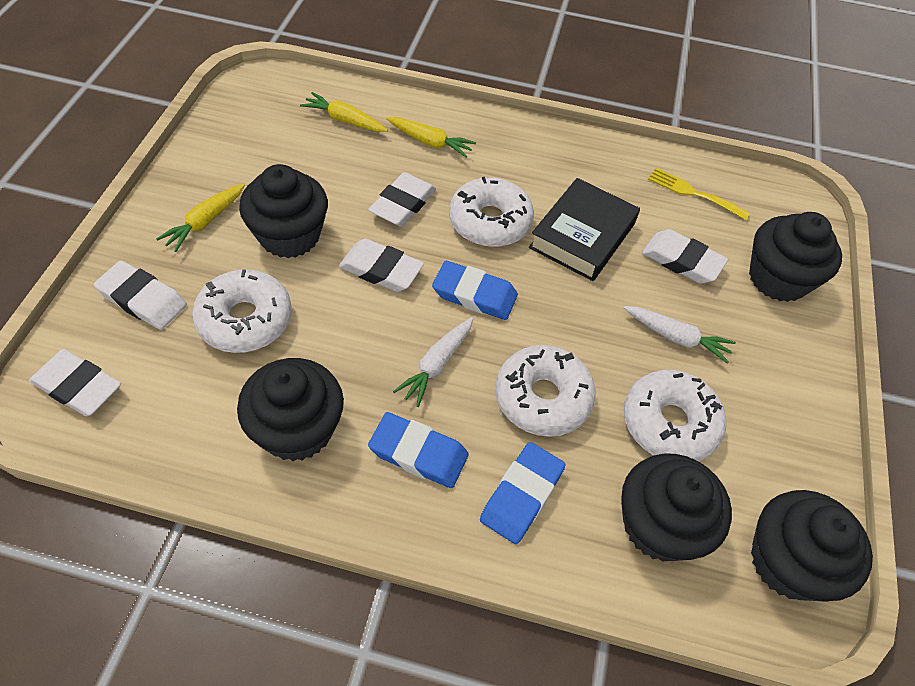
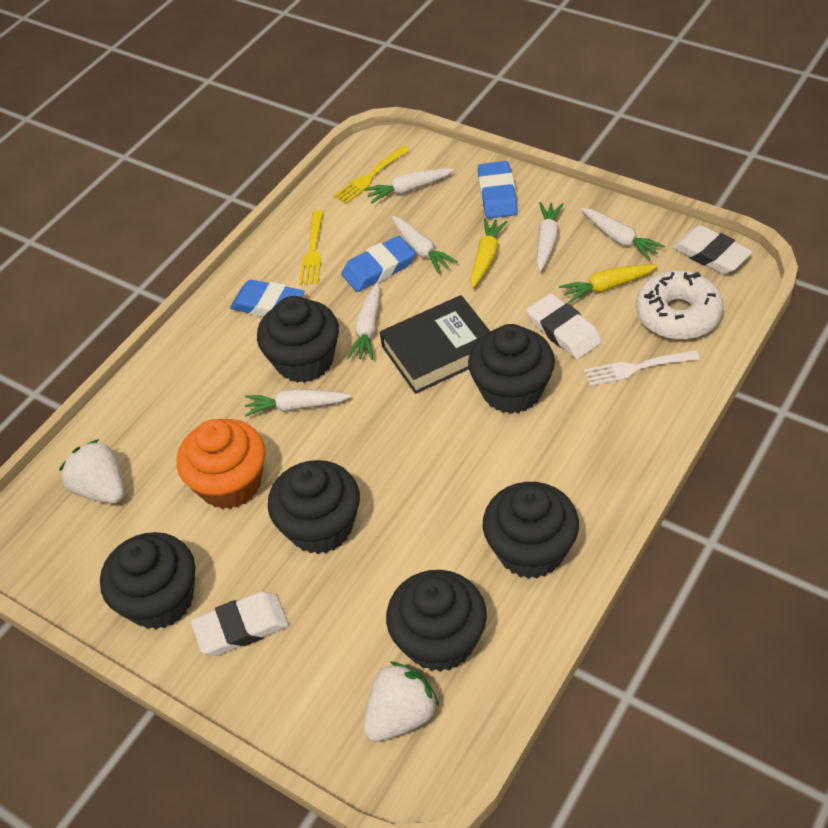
black cupcake: [237,358,344,461] [239,164,328,258] [621,453,732,562] [749,212,842,302] [751,490,873,602] = 5 -> [100,532,195,629] [257,296,339,383] [268,460,360,554] [386,570,487,672] [468,324,555,414] [483,482,579,579] = 6
orange cupcake: none = 0 -> [177,419,265,509] = 1
white carrot: [393,317,473,407] [624,306,736,364] = 2 -> [245,389,351,417] [347,283,380,360] [364,168,454,204] [391,216,458,274] [536,202,564,272] [581,208,665,260] = 6
white donut: [192,269,292,353] [449,177,534,247] [495,345,596,437] [624,370,726,461] = 4 -> [636,270,724,340] = 1
white eraser: [29,349,121,416] [94,261,187,330] [339,238,424,292] [368,172,436,226] [642,229,728,284] = 5 -> [191,592,289,656] [527,293,602,359] [673,225,753,274] = 3
white fork: none = 0 -> [584,350,699,386] = 1
white strawberry: none = 0 -> [59,439,124,504] [364,661,439,742] = 2
yellow carrot: [156,183,245,252] [300,92,388,132] [386,117,476,158] = 3 -> [470,218,508,288] [559,264,658,304] = 2
yellow fork: [648,168,750,220] = 1 -> [299,210,323,285] [334,146,410,204] = 2

